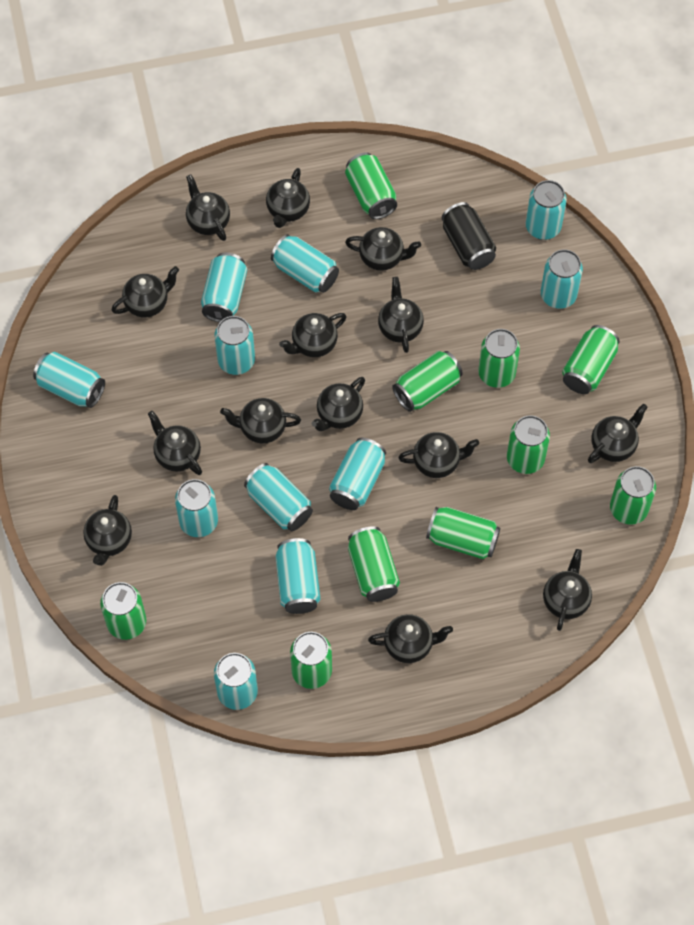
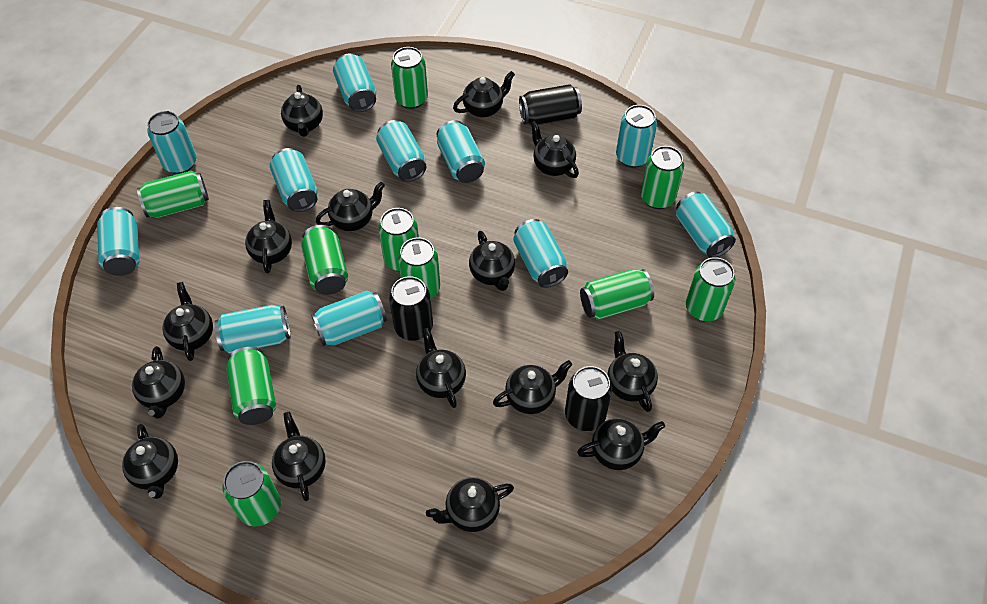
black can: [442,202,496,270] = 1 -> [389,276,433,341] [519,84,582,125] [565,366,612,431] = 3
black teapot: [83,495,132,566] [112,266,179,317] [148,411,202,475] [186,175,230,241] [220,398,301,444] [266,168,310,228] [279,313,347,357] [312,377,365,431] [345,227,421,271] [368,614,453,663] [378,277,424,353] [398,432,479,478] [543,549,592,631] [588,404,647,463] = 14 -> [122,424,178,499] [132,346,185,419] [162,282,213,361] [245,200,292,273] [272,412,326,501] [281,85,323,137] [316,182,385,231] [416,328,466,408] [426,477,514,532] [453,71,515,118] [469,231,515,291] [493,360,572,414] [530,121,579,178] [577,418,665,470] [607,331,658,412] = 15

